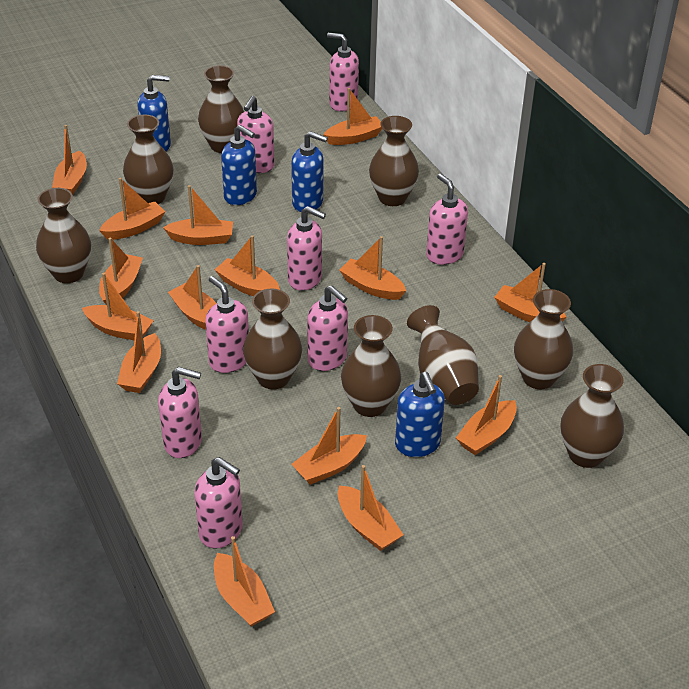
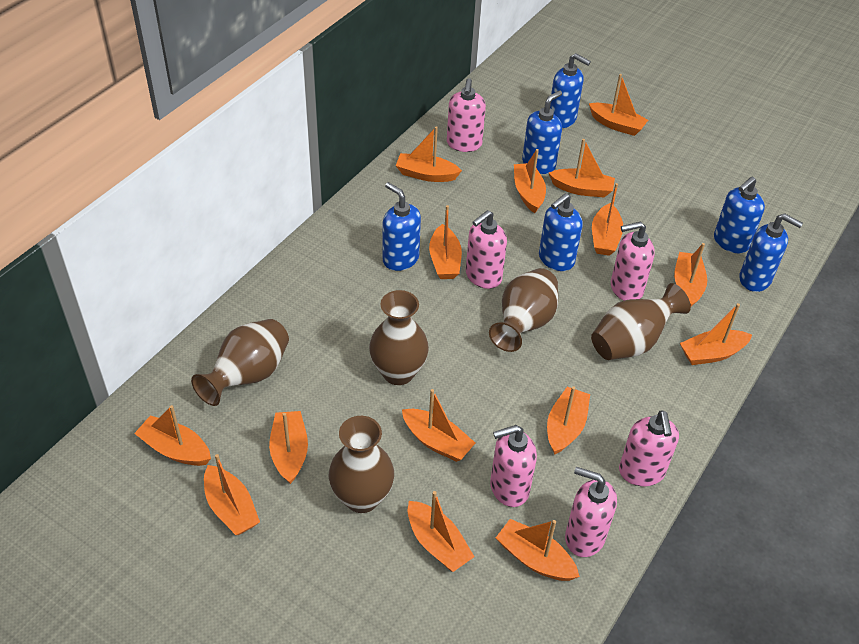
blue soap dispenser: [137,75,171,151] [221,125,257,205] [291,131,328,213] [395,372,445,457] = 4 -> [383,182,421,271] [522,90,562,174] [539,193,583,271] [550,53,591,128] [714,177,765,253] [739,213,803,292] = 6
brown vase: [36,188,91,283] [123,115,174,204] [198,65,244,153] [243,289,302,389] [341,315,401,417] [369,116,419,206] [407,305,479,405] [514,289,573,389] [561,364,624,468] = 9 -> [191,319,289,406] [329,416,394,513] [369,290,429,385] [489,268,558,352] [591,283,691,360] = 5
pink soap dispenser: [158,367,202,458] [194,457,243,549] [205,276,249,373] [237,96,275,173] [287,206,326,291] [307,285,348,371] [327,33,359,111] [426,173,468,265] = 8 -> [447,78,486,152] [466,210,507,289] [490,425,537,507] [565,467,617,557] [611,221,655,301] [619,410,679,486] = 6

